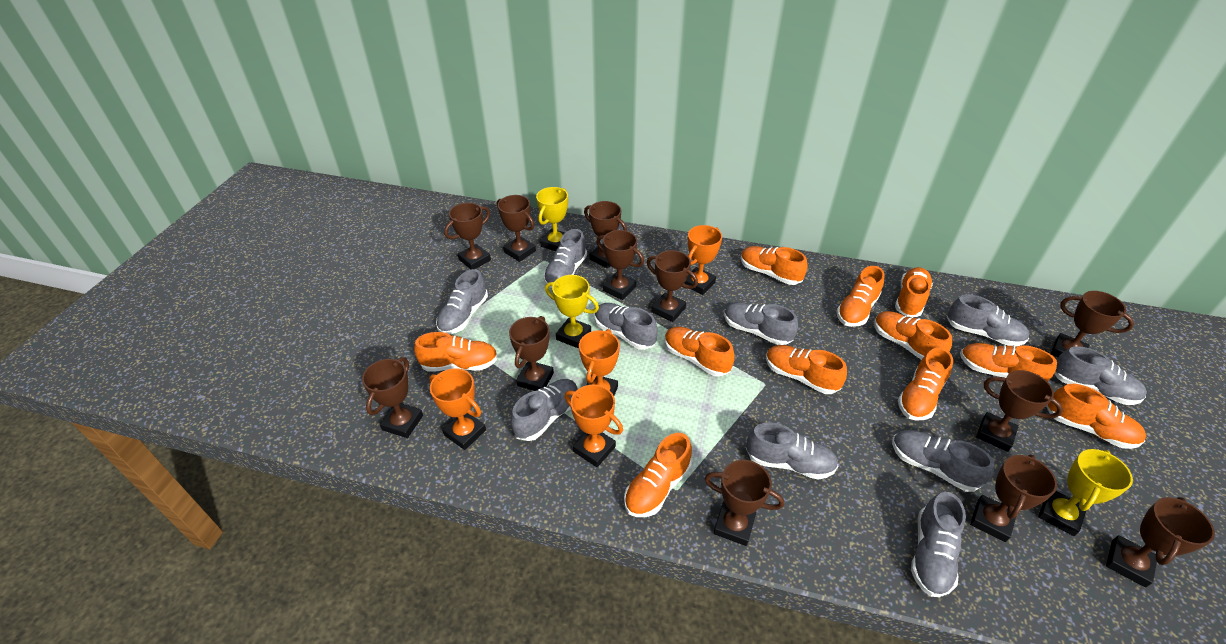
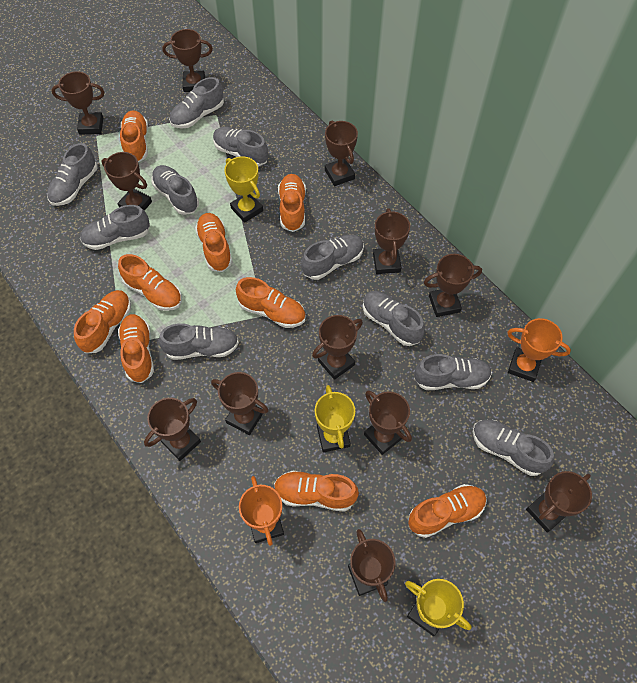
orange shoe: [414,332,498,372] [624,433,692,517] [665,327,735,377] [740,246,808,285] [766,345,847,394] [836,266,884,327] [874,311,952,360] [895,267,933,317] [898,348,953,420] [960,343,1057,382] [1046,384,1146,449] = 11 -> [74,290,131,353] [118,254,182,311] [118,314,154,383] [120,110,148,162] [195,213,233,272] [236,277,306,328] [274,471,359,512] [278,174,306,232] [408,484,487,538] = 9
orange trophy: [429,368,486,450] [565,385,623,467] [579,329,620,396] [684,225,722,295] = 4 -> [239,476,284,546] [507,318,571,382] = 2

